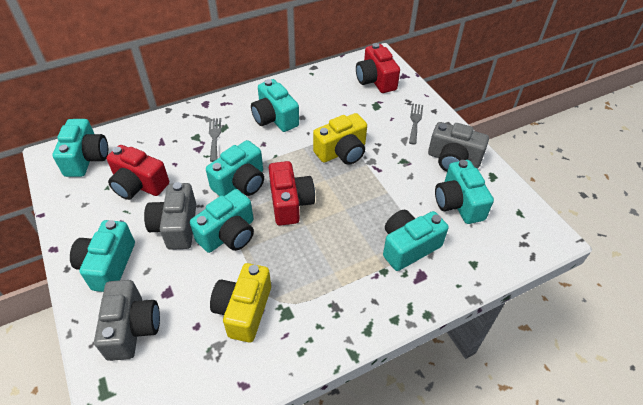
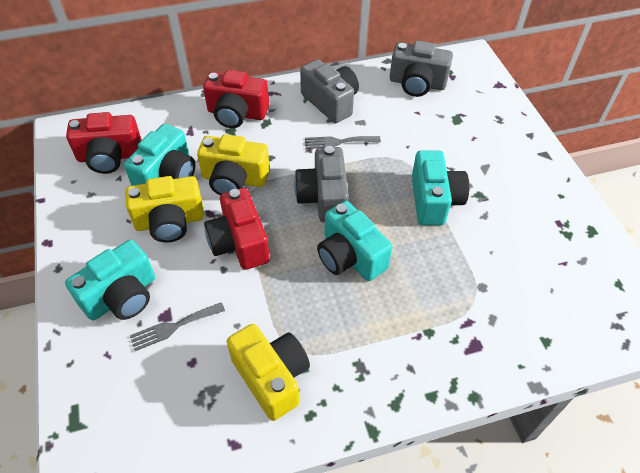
turquoise camera: [53,119,108,177] [70,220,135,292] [190,189,254,253] [206,140,264,196] [251,79,299,132] [383,210,449,271] [435,160,494,224] = 7 -> [65,240,155,320] [124,124,195,186] [317,201,392,281] [412,150,469,225] = 4
yellow camera: [210,263,271,343] [313,113,367,165] = 2 -> [125,176,204,243] [197,134,270,195] [227,324,310,421] = 3

